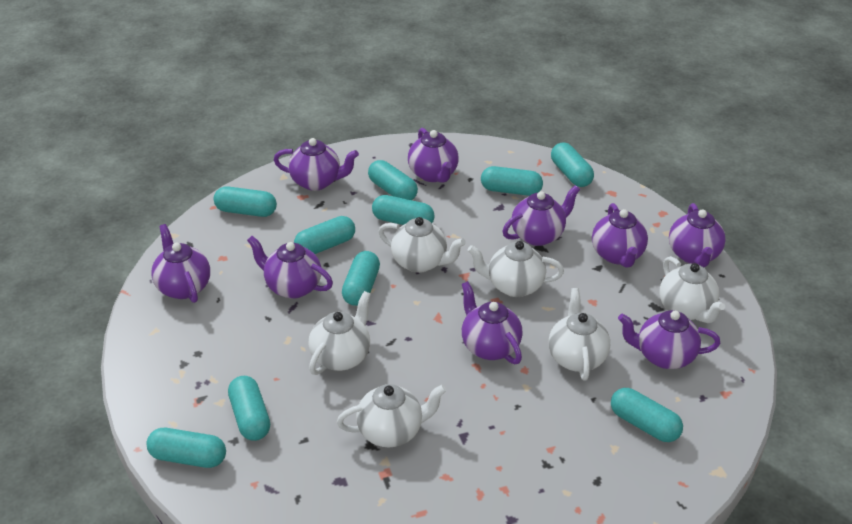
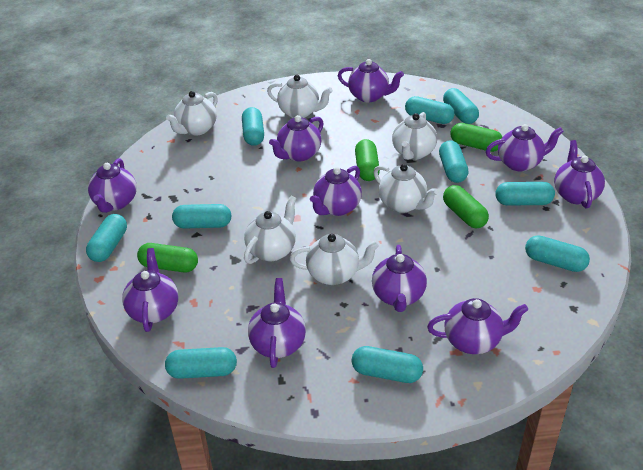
green capsule: none = 0 -> [137,243,198,272] [355,139,380,181] [443,185,489,228] [450,123,502,152] = 4
purple teapot: [151,224,210,303] [247,236,333,299] [274,138,359,191] [408,128,459,183] [462,281,523,364] [502,185,580,246] [592,203,648,268] [618,310,720,369] [669,203,726,267] = 9 -> [88,158,137,213] [122,248,179,332] [248,278,306,368] [269,115,324,162] [310,166,362,216] [338,59,404,102] [372,245,427,312] [427,298,528,354] [486,124,564,171] [554,140,605,208] = 10

